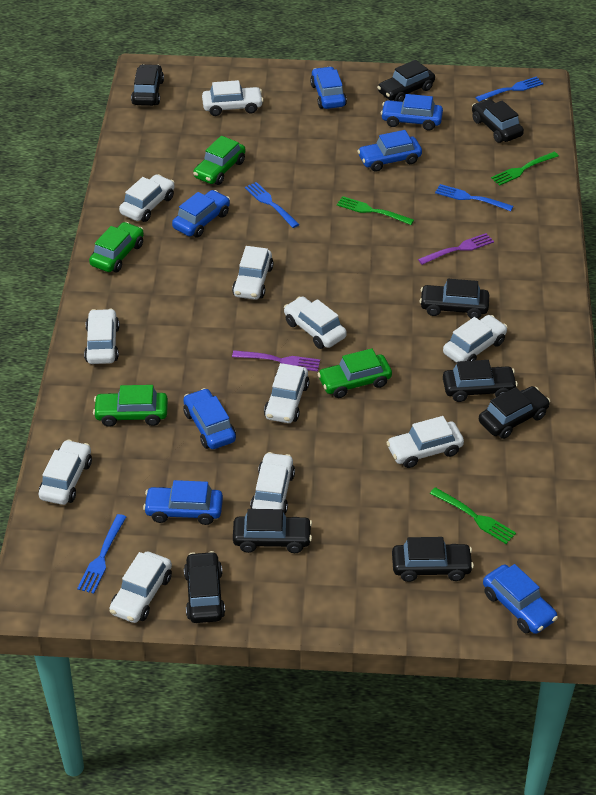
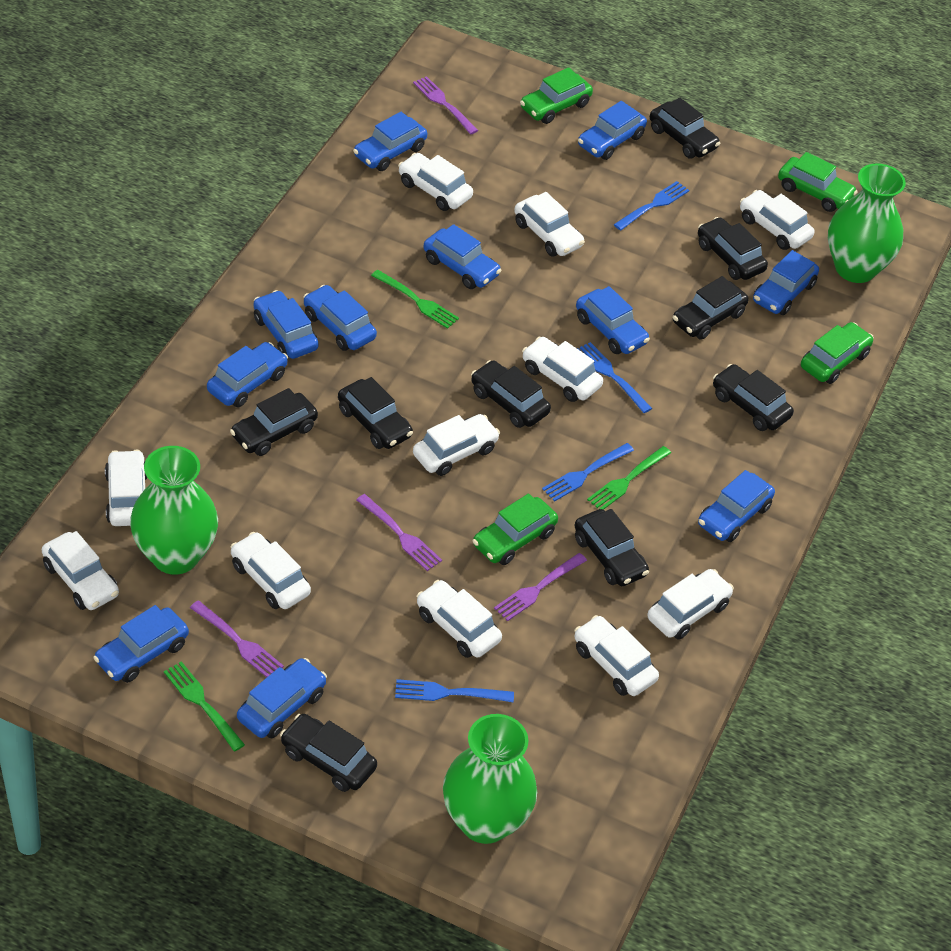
blue car: [143,480,223,525] [172,190,230,237] [183,388,236,449] [310,66,347,109] [357,130,422,172] [381,94,443,131] [483,564,558,634] = 7 -> [93,605,189,683] [207,342,288,408] [237,658,327,738] [253,290,319,359] [303,285,377,351] [353,112,427,171] [423,224,502,289] [576,286,650,354] [578,101,647,160] [698,470,775,542] [753,250,819,315] = 11
green vase: none = 0 -> [130,446,218,575] [443,714,537,844] [828,163,906,283] = 3
purple fork: [232,350,320,372] [418,233,494,265] = 2 -> [190,600,284,677] [356,494,442,571] [413,76,478,134] [494,553,587,621] = 4

